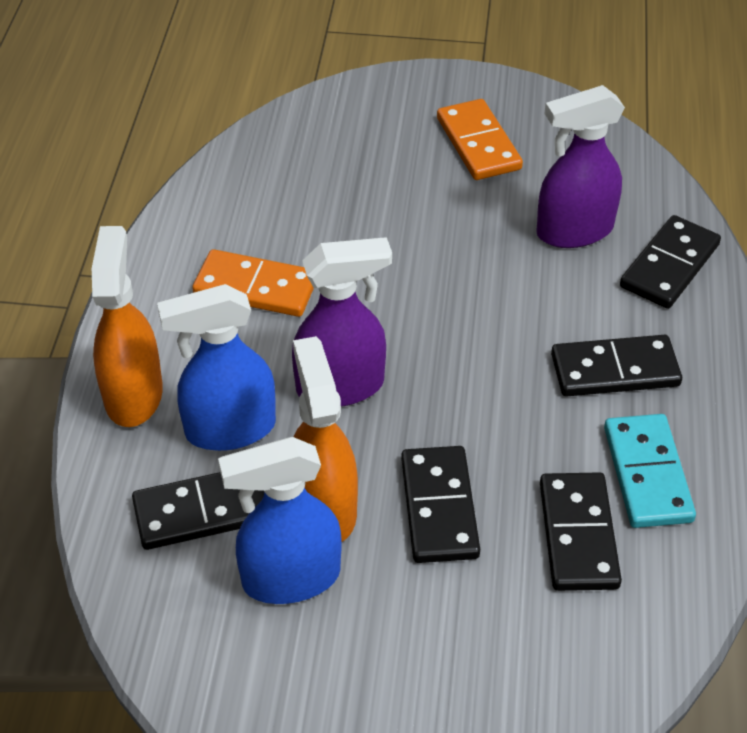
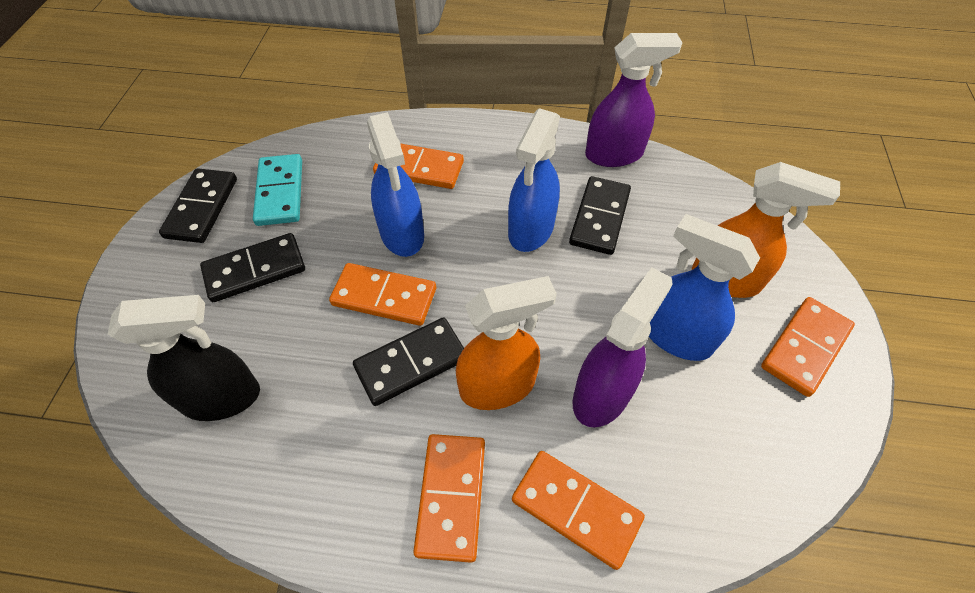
black domino: [132,472,264,550] [401,446,480,563] [540,472,622,591] [551,335,682,397] [620,215,721,309] = 5 -> [159,168,237,243] [200,233,305,302] [353,318,464,406] [569,176,631,255] = 4
black spray bottle: none = 0 -> [108,295,260,421] = 1
blue spray bottle: [157,284,276,451] [218,437,341,604] = 2 -> [367,112,424,257] [508,108,560,252] [649,214,760,361] = 3
orange domino: [192,249,314,317] [437,99,523,180] = 2 -> [329,263,436,326] [373,143,464,189] [413,434,485,563] [512,451,645,570] [761,297,855,397] = 5

